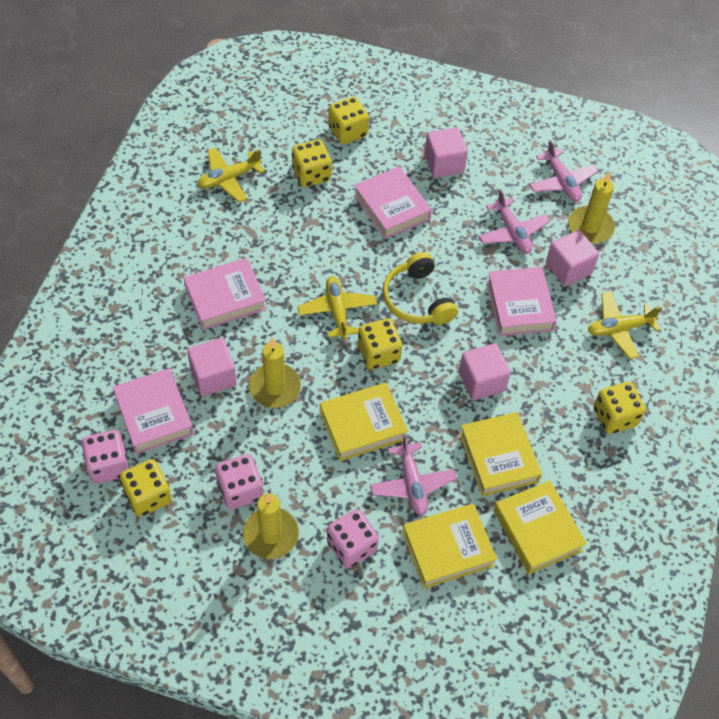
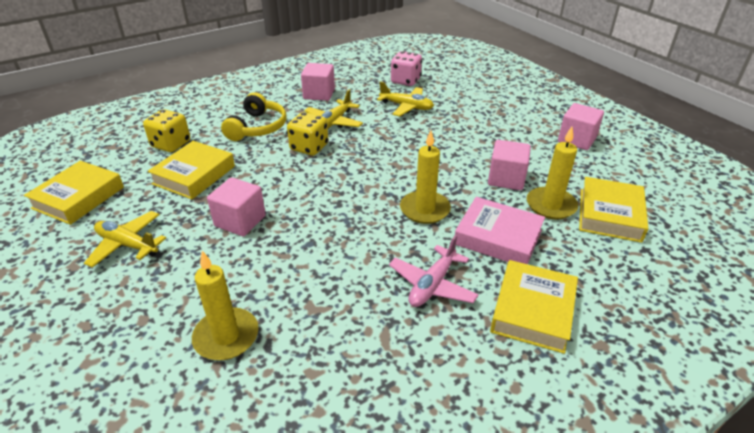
pink book: [113,368,194,454] [184,258,267,330] [354,166,432,239] [486,267,557,336] = 4 -> [455,197,545,264] = 1
pink dice: [82,430,130,483] [215,454,263,510] [327,509,379,568] = 3 -> [391,51,422,86] = 1
pink plane: [370,434,457,516] [479,189,550,253] [529,140,598,202] = 3 -> [389,235,479,307] = 1
yellow dice: [120,459,172,517] [292,139,332,187] [328,97,369,144] [358,319,402,370] [594,382,645,434] = 5 -> [143,109,190,152] [287,112,328,155] = 2

